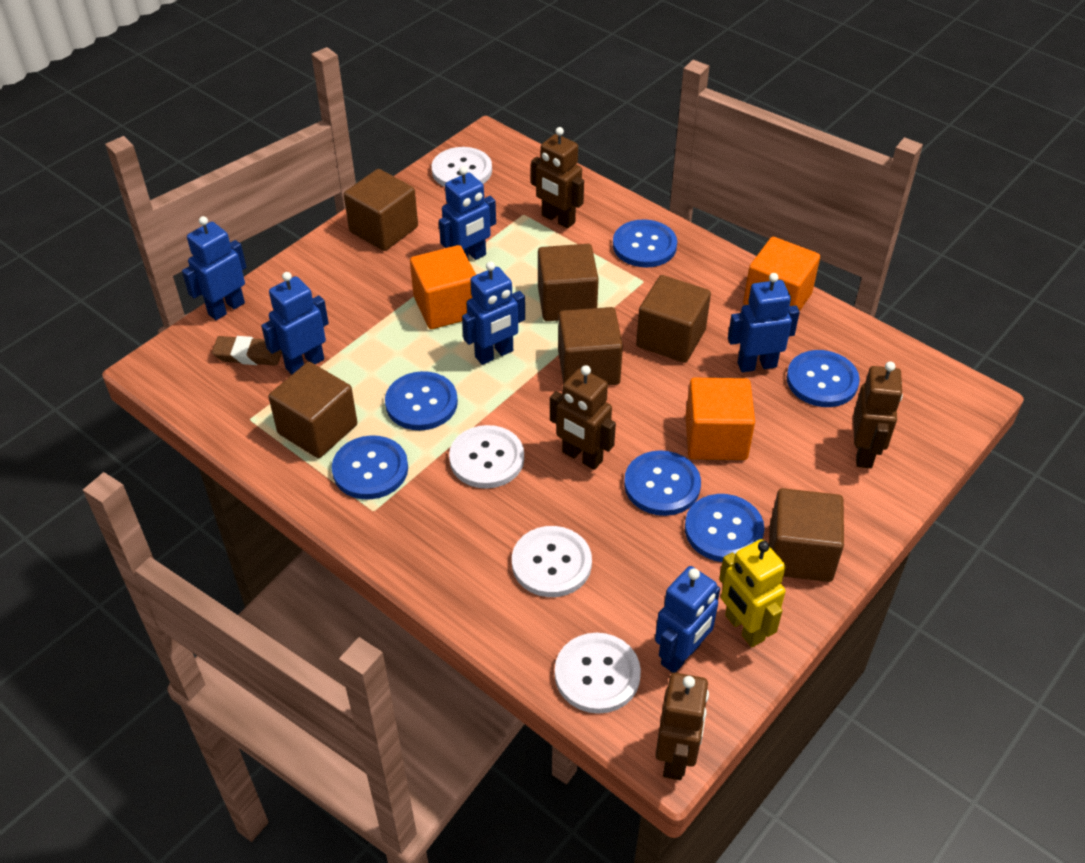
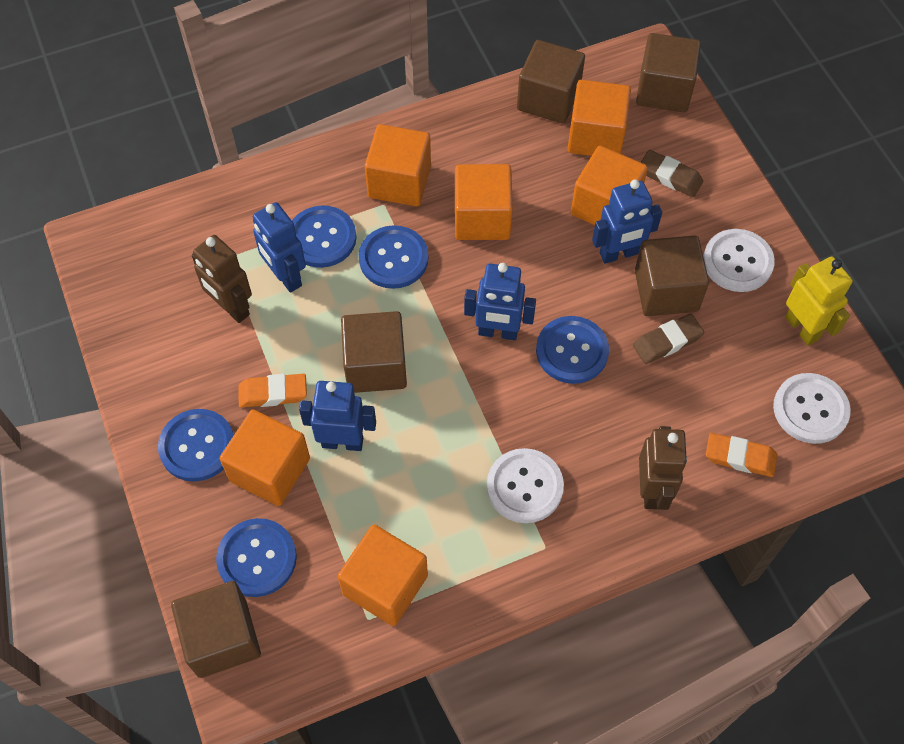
blue button: [332,435,408,500] [385,371,458,430] [613,219,677,268] [624,450,701,516] [685,494,764,562] [787,350,860,407] = 6 -> [158,409,234,482] [216,518,297,597] [292,205,356,268] [359,225,429,289] [536,316,609,384] = 5
blue robot: [182,216,247,320] [261,272,329,375] [439,166,496,260] [462,262,525,365] [655,566,720,673] [728,273,800,372] = 6 -> [253,202,306,293] [299,381,376,451] [464,263,536,340] [592,180,662,264] = 4
brown cube: [268,362,357,458] [344,169,418,251] [538,244,599,321] [558,307,623,385] [636,275,711,363] [769,488,844,582] = 6 -> [171,581,261,678] [341,311,407,393] [517,40,585,124] [635,235,709,316] [636,33,701,112] = 5
brown eraser: [212,336,282,366] = 1 -> [633,314,704,364] [641,150,703,197] = 2
brown robot: [531,127,584,229] [550,365,616,470] [655,673,709,780] [853,361,903,468] = 4 -> [192,235,252,323] [639,426,687,510] = 2
orange cube: [410,245,476,329] [685,378,755,460] [743,237,820,311] = 3 -> [220,409,310,506] [338,525,428,626] [365,124,431,206] [455,164,513,240] [568,80,631,156] [571,146,648,225] = 6
orange eraser: none = 0 -> [238,374,307,408] [706,433,777,477] = 2
white button: [432,147,492,187] [449,425,524,488] [512,526,592,597] [555,633,641,714] = 4 -> [487,448,564,523] [703,229,775,292] [773,373,851,444] = 3

